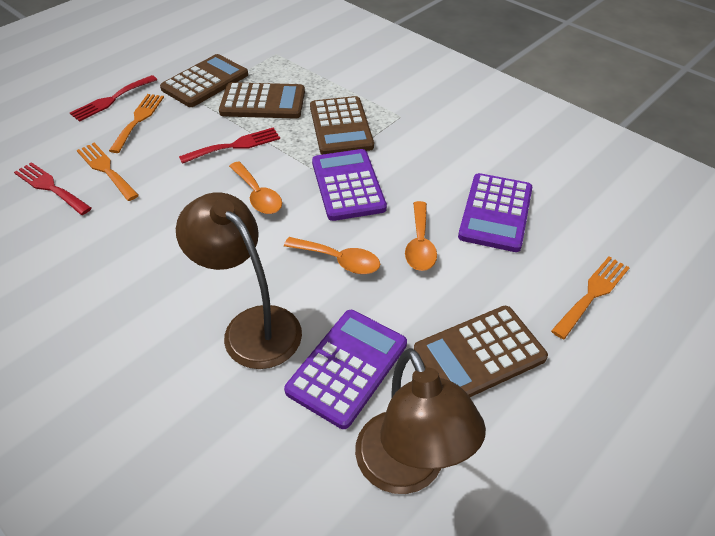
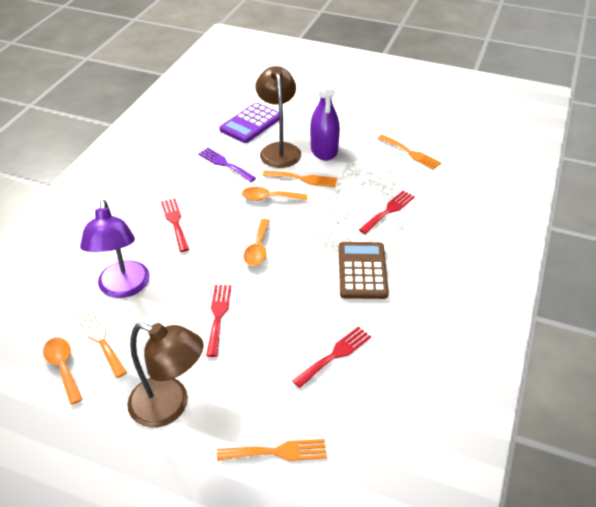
brown calculator: [160,54,248,107] [219,82,305,119] [310,96,374,155] [414,306,548,397] = 4 -> [339,242,389,299] = 1
orange fork: [77,143,139,201] [109,94,164,153] [551,257,630,339] = 3 -> [77,309,127,378] [217,439,327,461] [262,170,337,187] [378,135,441,170] = 4
purple calculator: [284,310,407,429] [312,149,387,221] [458,173,532,252] = 3 -> [219,103,279,143] = 1
purple fork: none = 0 -> [198,148,256,182] = 1
purple lamp: none = 0 -> [80,200,150,298] = 1
purple spray bottle: none = 0 -> [310,70,340,161] = 1
red fork: [14,162,92,215] [70,75,157,122] [179,128,280,164] = 3 -> [161,198,189,252] [206,285,231,357] [293,326,371,388] [359,191,415,234] = 4

